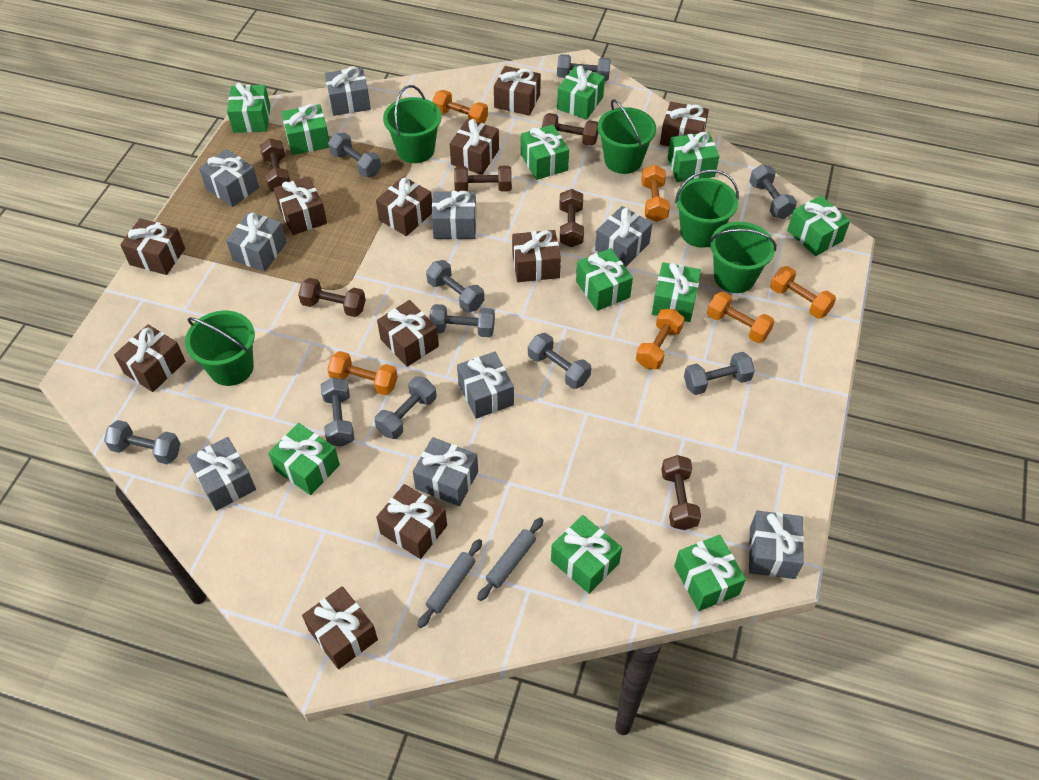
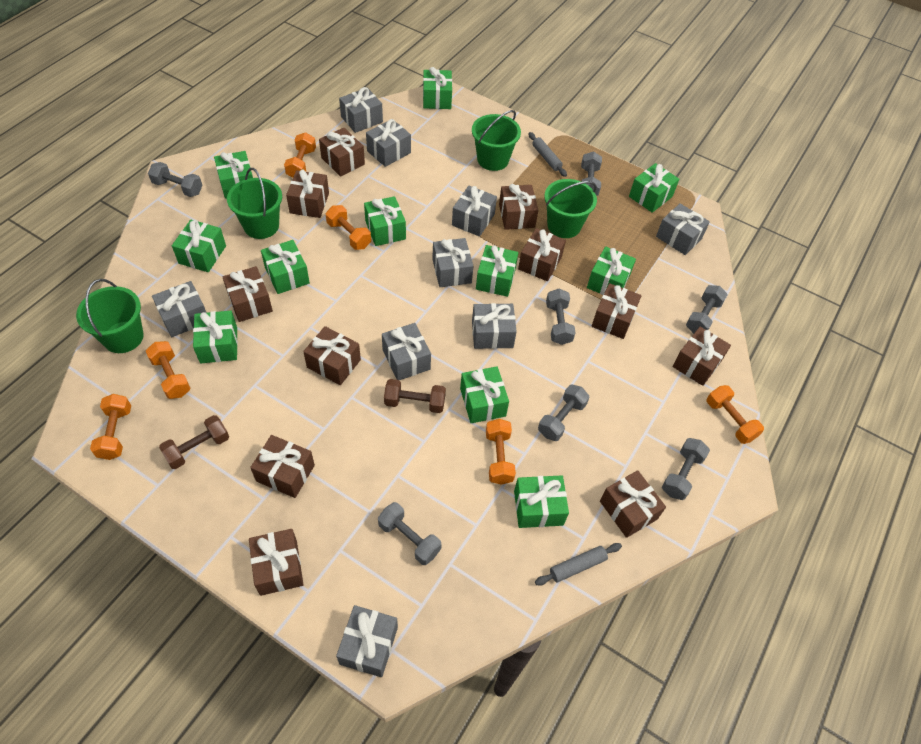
brown dumbbell: [260,138,291,191] [298,278,366,317] [454,166,512,192] [542,113,599,146] [559,189,584,247] [661,455,701,530] = 6 -> [159,415,229,469] [384,379,446,413] = 2
green bucket: [185,311,255,386] [383,85,441,163] [598,99,656,174] [675,169,739,248] [709,222,777,293] = 5 -> [76,279,144,353] [227,168,282,239] [472,110,521,171] [544,179,597,238] = 4
grey dumbbell: [104,420,181,464] [321,377,354,447] [328,133,381,177] [374,376,436,439] [426,260,484,312] [429,304,495,337] [528,333,591,389] [557,54,611,81] [684,352,755,395] [749,164,797,219] = 10 -> [148,162,203,197] [378,502,442,565] [538,385,590,441] [546,289,576,345] [581,151,602,196] [662,438,710,500] [686,285,728,334] = 7

